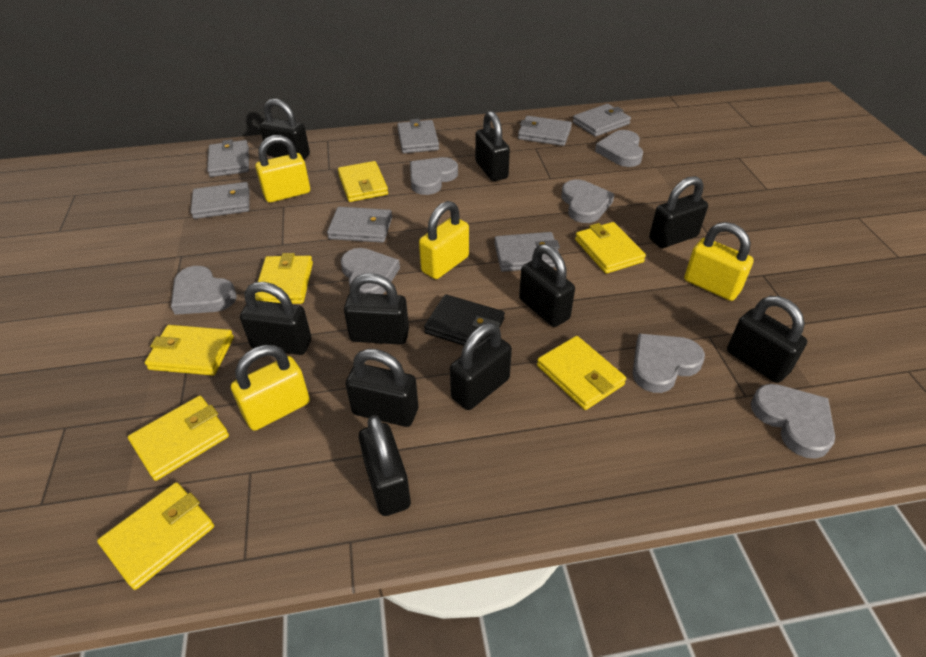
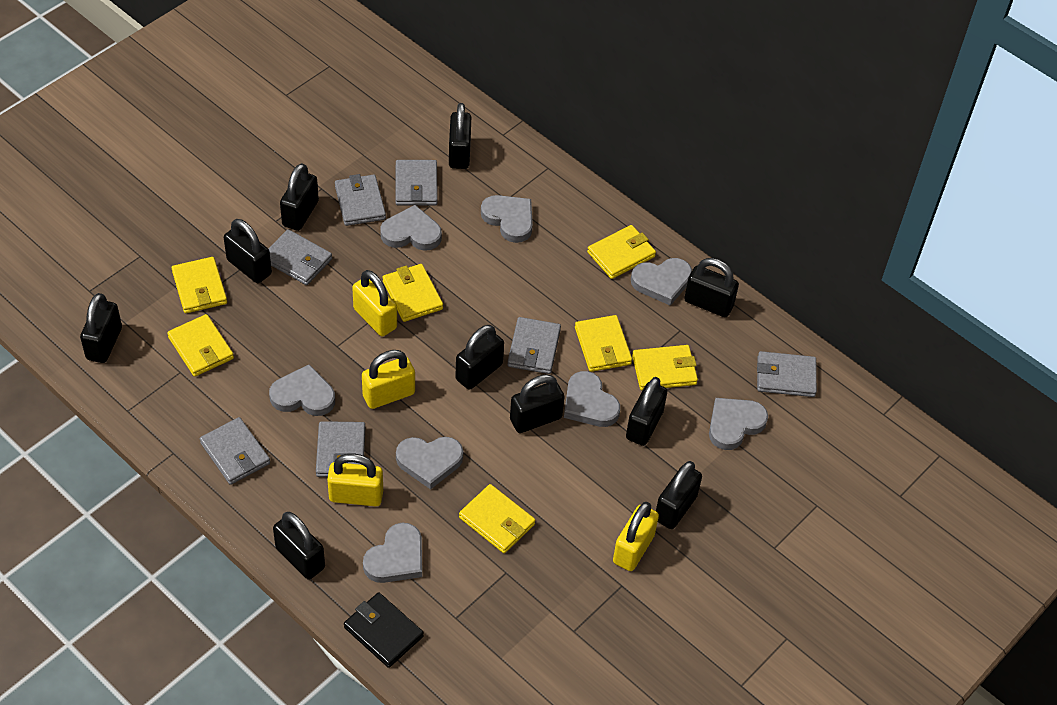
grey heart: [171,266,237,315] [341,248,400,294] [410,157,458,195] [561,179,614,223] [595,130,643,167] [633,334,705,393] [751,384,835,459] = 7 -> [269,364,335,416] [363,523,422,583] [380,205,442,251] [396,437,463,489] [481,195,533,243] [564,371,620,427] [631,258,692,306] [709,398,768,450] = 8

